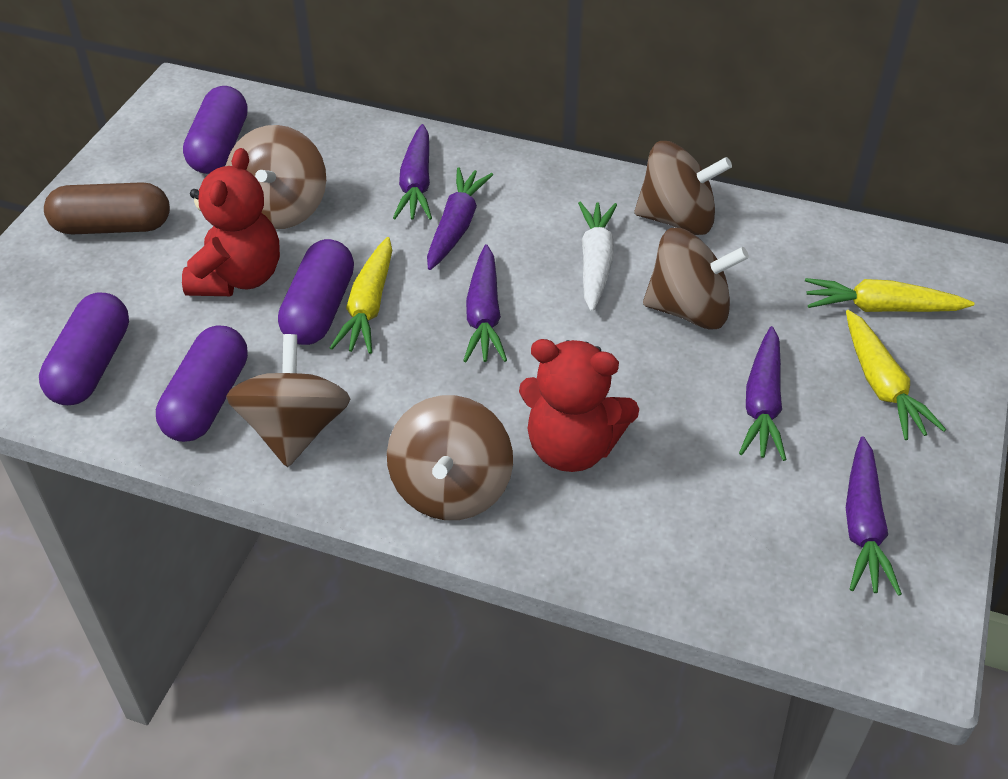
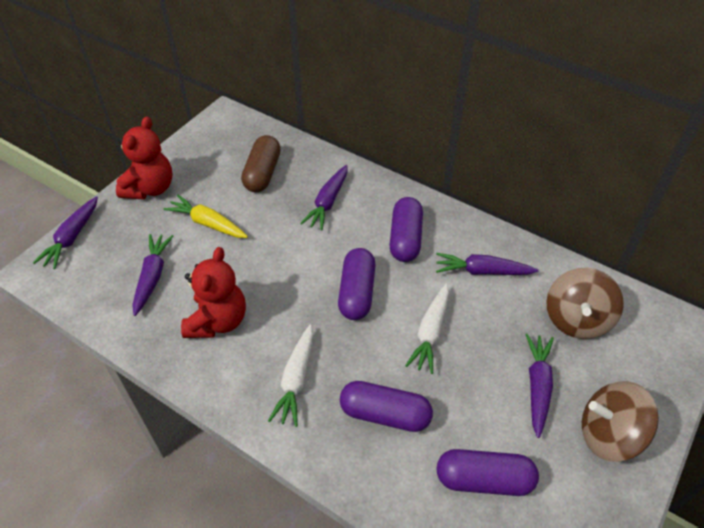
brown spinning top: [226,125,326,229] [226,334,350,467] [387,395,513,520] [635,141,732,235] [643,228,749,330] = 5 -> [546,268,624,339] [582,381,659,462] = 2
white carrot: [578,201,617,312] = 1 -> [268,325,313,427] [405,284,449,374] = 2
yellow carrot: [330,237,392,354] [805,278,975,312] [846,310,946,440] = 3 -> [164,195,248,238] = 1

